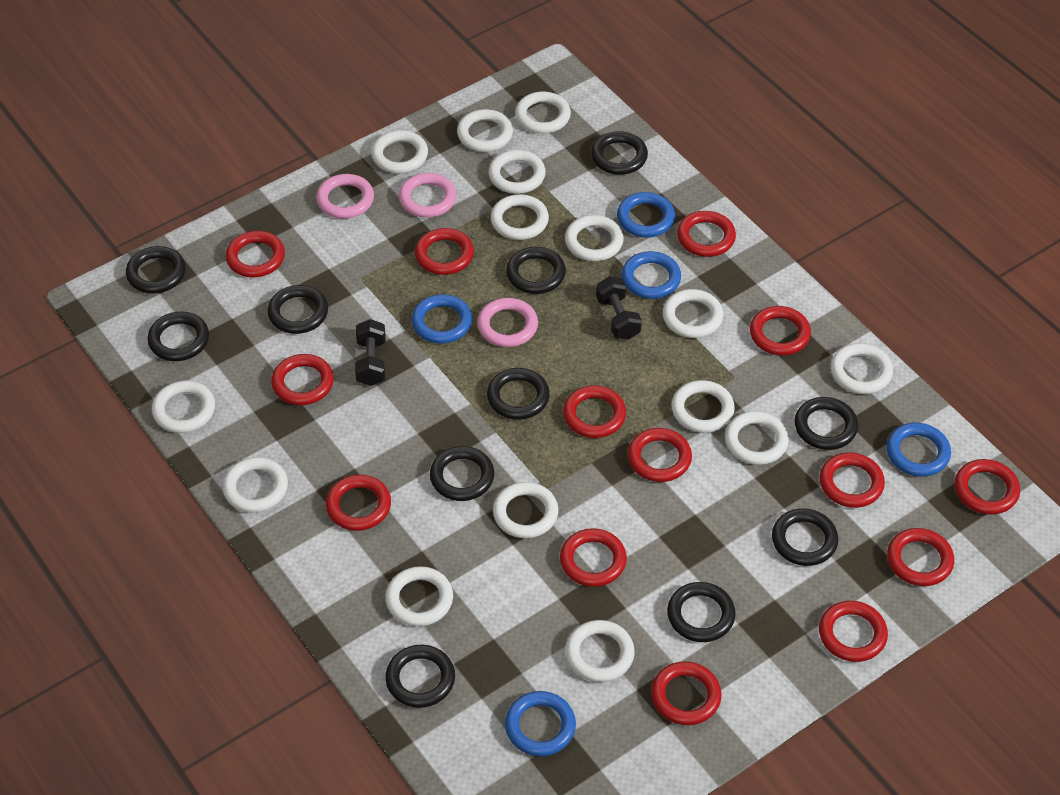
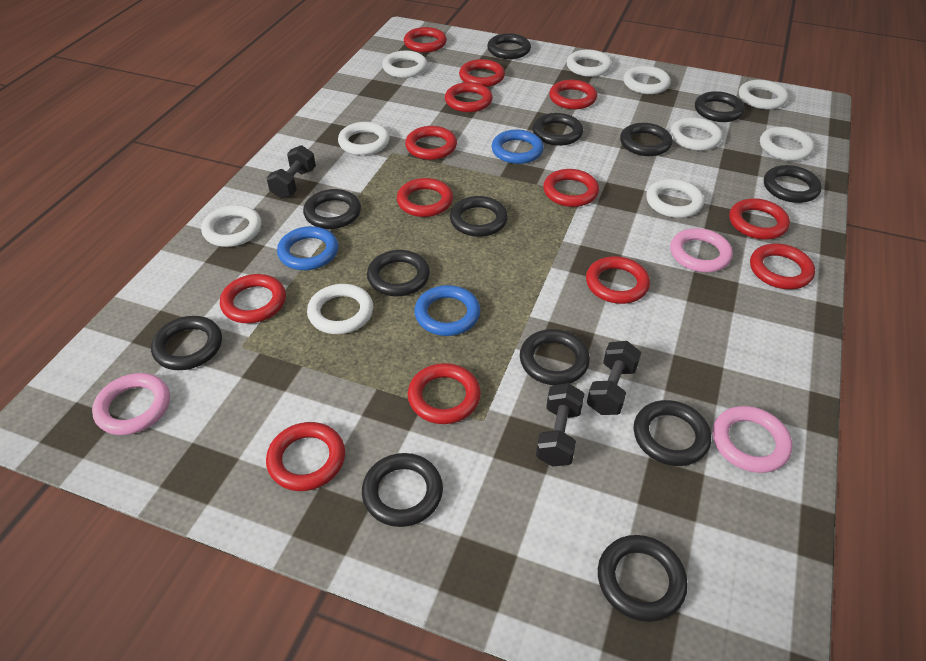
black dumbbell: [355,319,386,386] [596,277,642,340] = 2 -> [267,145,316,199] [536,383,584,467] [587,341,641,415] = 3
black ring: [126,246,186,294] [147,312,209,361] [267,285,328,334] [385,645,455,708] [430,446,494,501] [487,368,550,420] [506,247,566,294] [591,131,648,175] [667,582,736,642] [772,508,838,566] [794,397,858,450] = 11 -> [151,316,222,370] [303,189,361,229] [362,453,443,527] [367,250,430,296] [450,196,508,237] [487,33,531,59] [520,329,590,385] [532,113,583,146] [598,535,688,622] [620,123,672,156] [634,400,711,466] [695,91,745,122] [764,165,822,203] = 13
blue ring: [411,294,472,343] [505,691,576,756] [617,192,675,237] [621,251,681,299] [886,423,951,477] = 5 -> [277,226,338,270] [414,285,481,336] [491,130,544,164] = 3
red ring: [225,231,285,277] [271,354,334,405] [326,475,391,531] [415,228,474,275] [560,528,627,587] [563,385,626,438] [628,428,692,482] [651,661,721,725] [677,211,736,257] [750,306,811,355] [819,601,888,662] [820,452,885,508] [887,528,954,586] [955,459,1020,515] = 14 -> [220,274,286,323] [266,422,345,491] [397,178,453,217] [404,27,447,52] [405,126,457,160] [408,363,481,424] [445,82,493,112] [459,59,505,87] [543,169,599,207] [549,80,597,109] [586,256,650,304] [729,198,790,240] [750,243,815,289] = 13
white ring: [152,381,215,433] [223,457,288,513] [372,130,428,173] [385,566,453,626] [457,109,513,152] [489,150,546,194] [491,194,549,240] [493,482,558,538] [515,91,571,133] [565,215,624,261] [565,620,635,682] [663,289,723,338] [671,380,735,433] [725,411,789,465] [831,343,893,394] = 15 -> [201,205,262,247] [307,284,373,334] [338,122,390,155] [382,51,427,78] [566,49,612,77] [623,66,671,94] [646,179,704,218] [670,117,722,151] [739,80,788,109] [760,127,814,161] = 10

